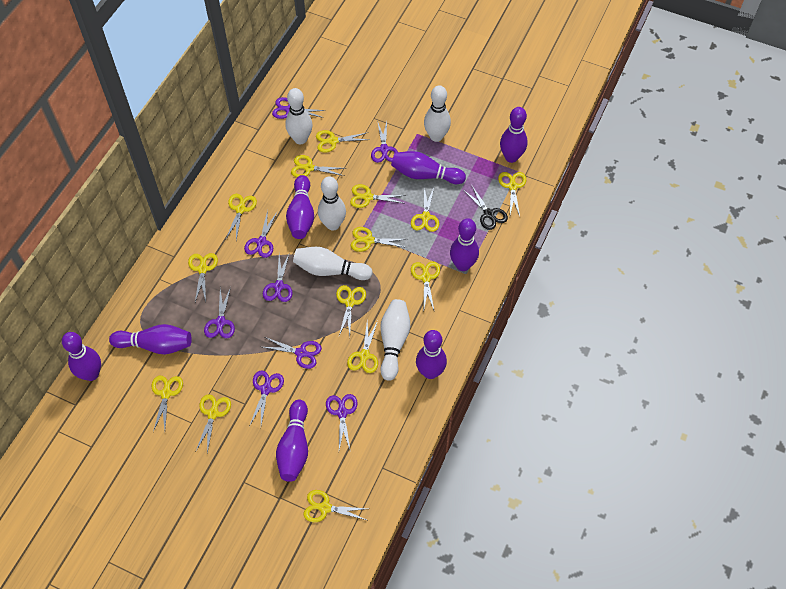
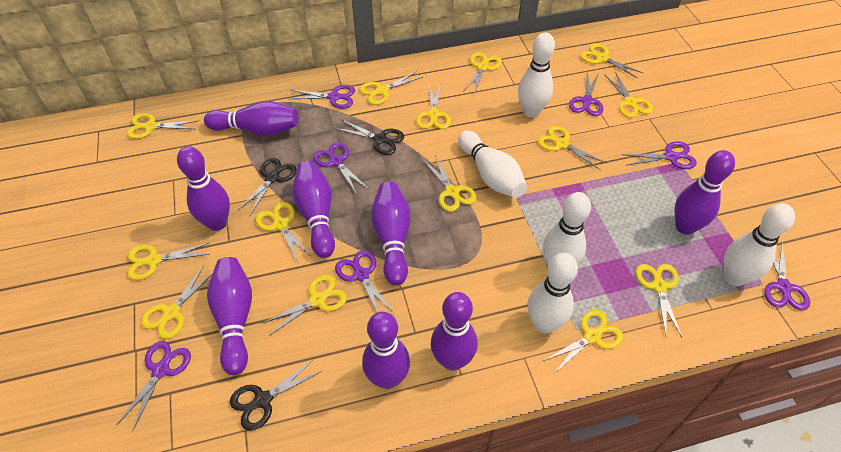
black scissors: [463,186,508,230] = 1 -> [230,359,322,431] [238,158,297,215] [335,119,404,155] = 3
purple scissors: [204,287,235,338] [244,210,278,258] [250,370,284,425] [263,252,293,302] [263,337,322,369] [272,97,326,119] [326,394,358,452] [371,121,398,163] = 8 -> [117,341,191,431] [289,85,355,109] [313,142,368,193] [335,250,395,314] [569,72,604,116] [622,141,697,169] [764,243,810,310] = 7

